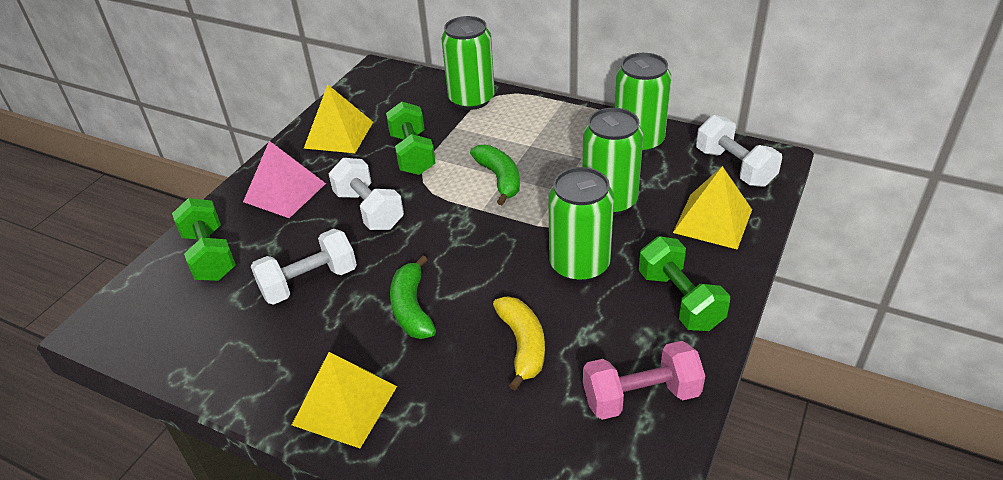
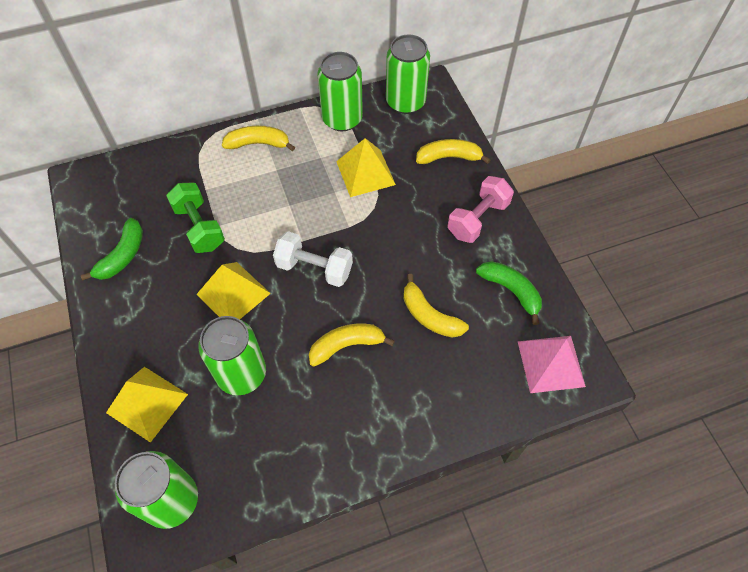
green dumbbell: [172,198,236,281] [386,102,436,175] [639,236,730,331] = 3 -> [166,183,225,253] = 1
white dumbbell: [251,229,357,305] [329,158,404,230] [696,115,782,187] = 3 -> [273,231,353,287] = 1
yellow banana: [493,297,545,390] = 1 -> [222,126,295,151] [309,324,395,367] [404,274,469,338] [416,139,490,164] = 4

